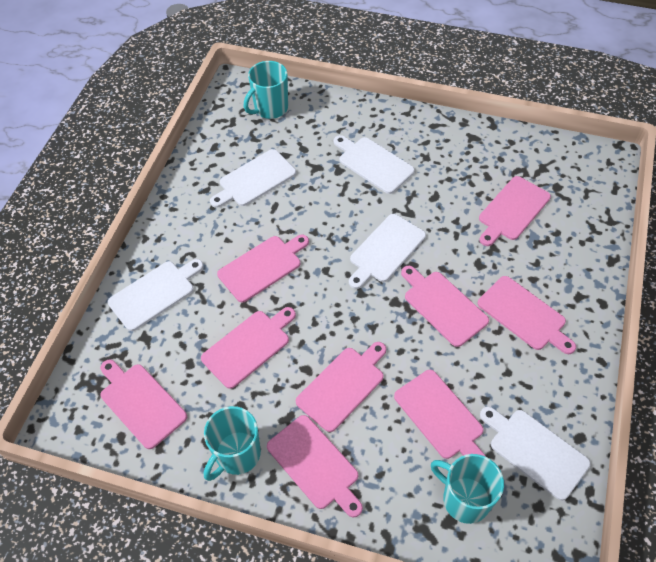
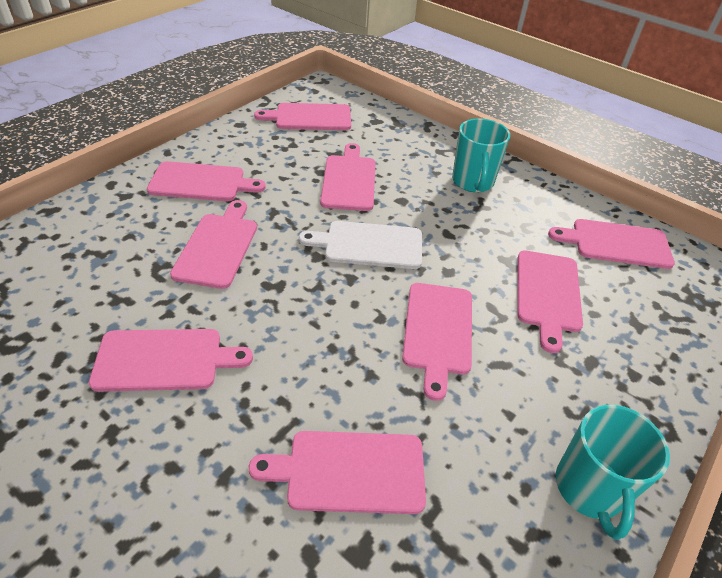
turquoise mug: [204,406,261,481] [244,61,288,119] [431,454,504,524] = 3 -> [452,118,510,192] [556,405,670,540] = 2
white cutting board: [108,259,204,331] [210,149,296,208] [334,135,415,194] [349,214,426,289] [480,406,591,500] = 5 -> [299,221,422,269] = 1

